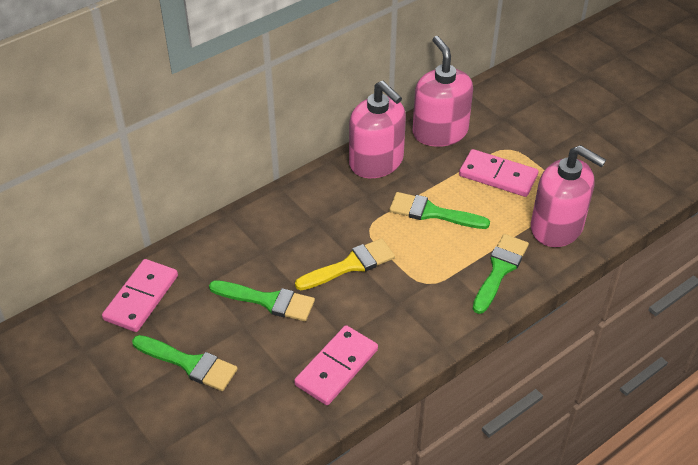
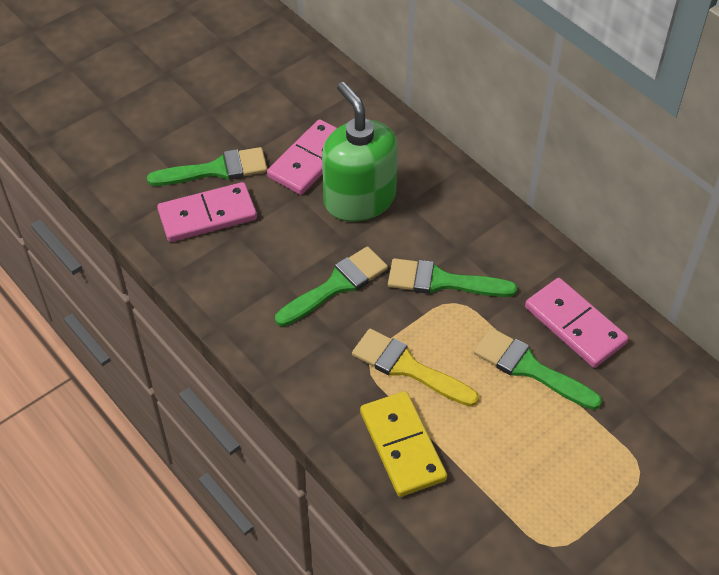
green soap dispenser: none = 0 -> [322,82,398,222] = 1
pink soap dispenser: [349,81,406,178] [412,36,473,147] [531,145,606,247] = 3 -> none = 0
yellow domino: none = 0 -> [360,391,447,497] = 1

